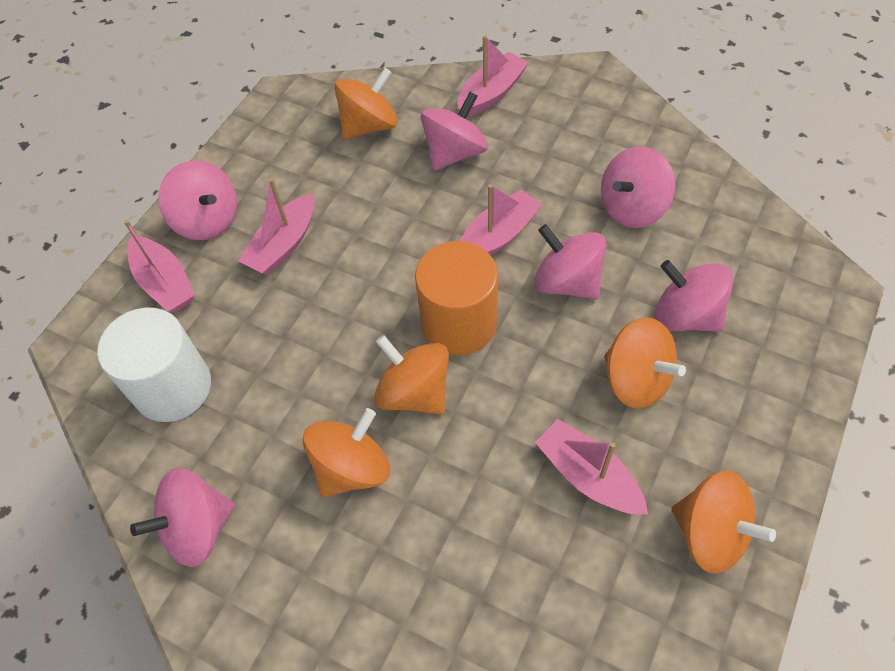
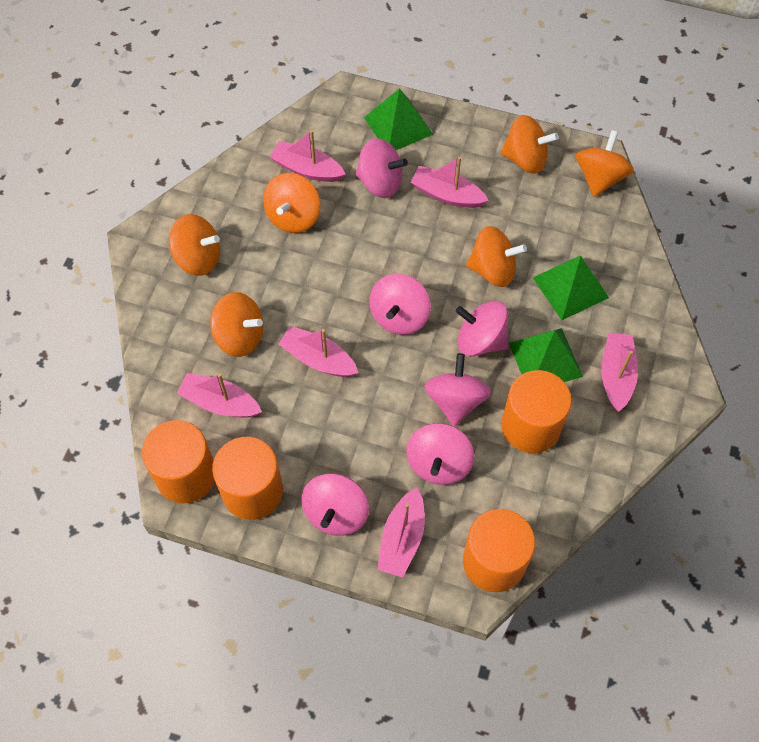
green pyramid: none = 0 -> [364,89,433,150] [509,328,583,382] [533,256,609,320] = 3
orange cylinder: [415,241,498,355] = 1 -> [142,420,215,503] [212,437,283,520] [463,509,535,592] [501,370,572,453] = 4
orange spinning top: [303,408,390,497] [334,68,398,139] [374,335,449,415] [604,317,686,409] [671,470,776,573] = 5 -> [169,214,220,276] [210,292,263,357] [263,173,321,233] [466,226,527,287] [501,115,559,174] [576,130,634,197] = 6
pink boat: [124,220,195,313] [238,178,315,275] [457,35,529,117] [460,184,542,256] [535,419,648,514] = 5 -> [176,373,262,418] [270,130,346,182] [278,326,358,377] [377,488,425,577] [410,157,489,208] [601,333,638,412] = 6
white cylinder: [97,307,211,422] = 1 -> none = 0

